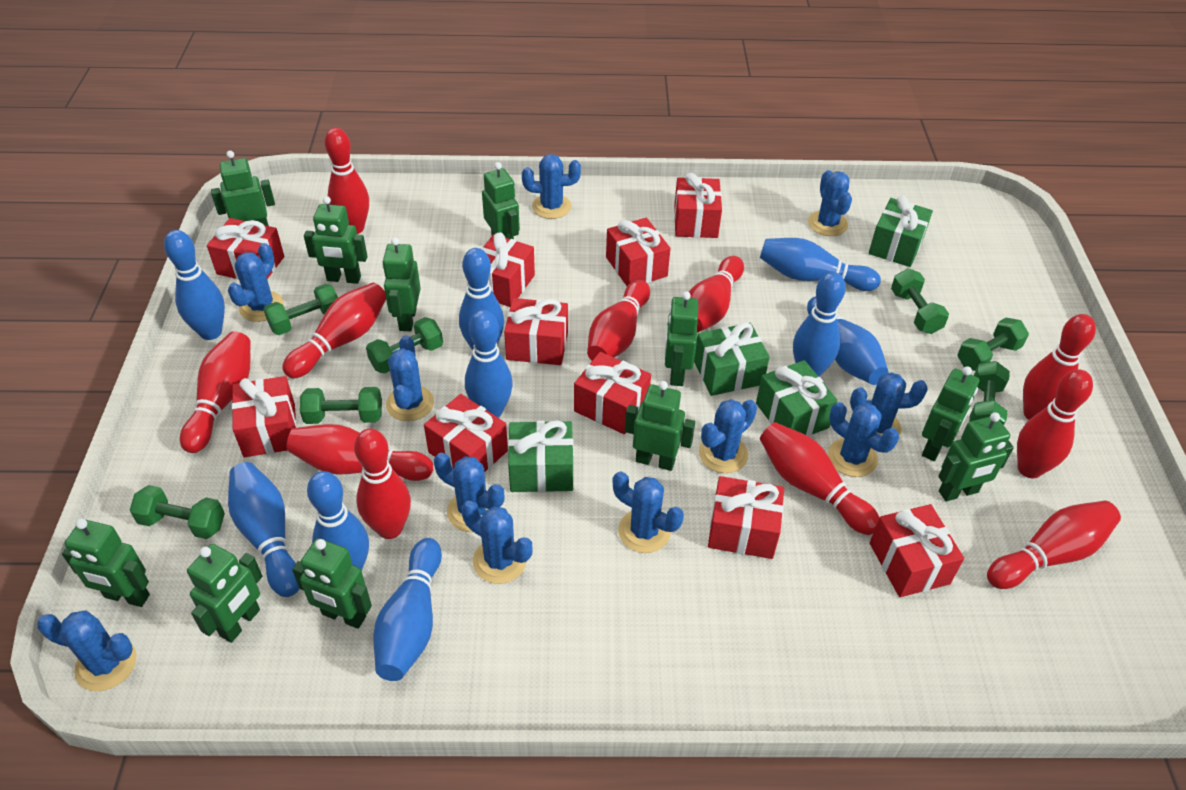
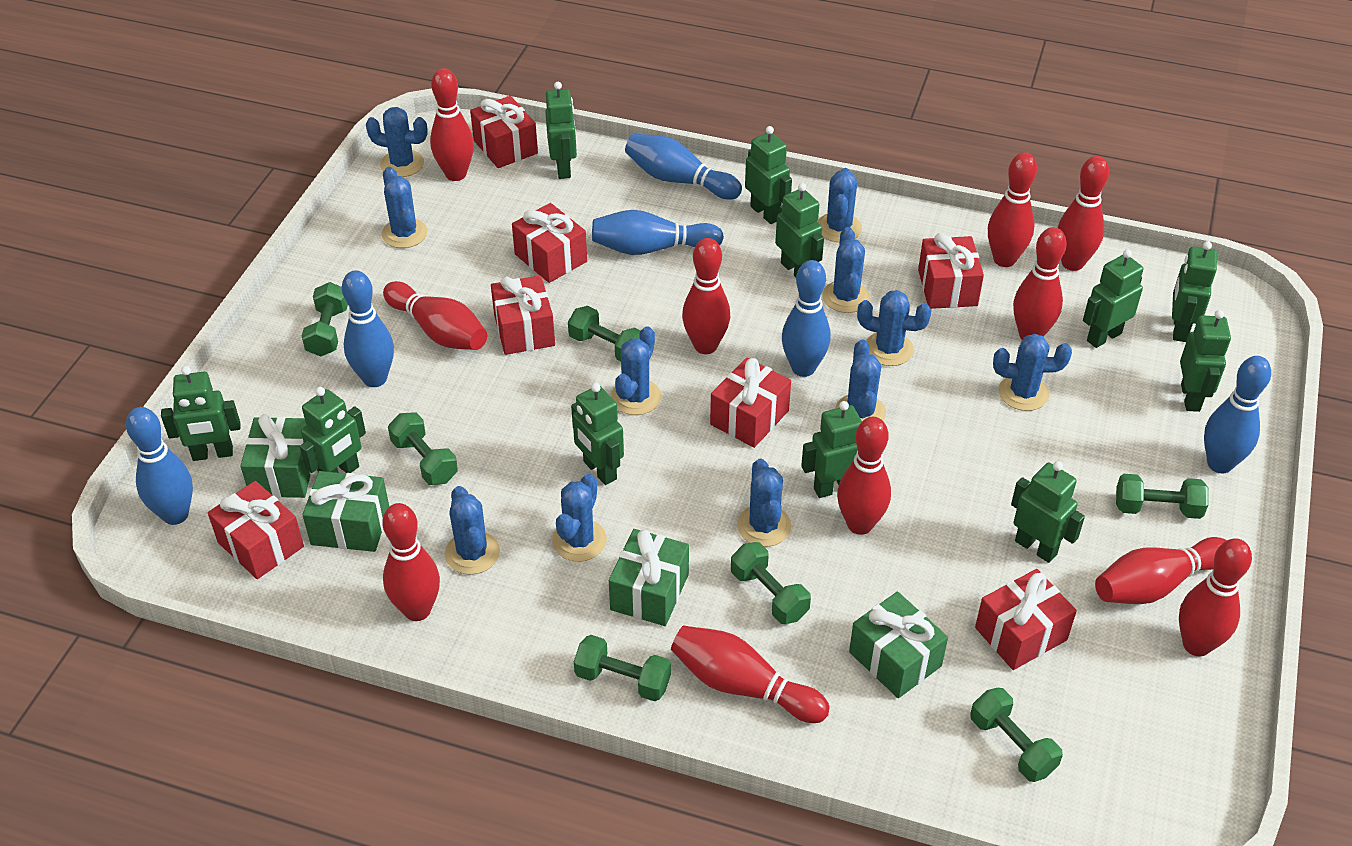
blue bowling pin: [164,230,225,340] [228,462,299,597] [307,471,369,571] [373,538,442,681] [459,248,504,350] [465,310,513,418] [760,238,881,291] [793,272,846,377] [807,296,889,385] = 9 -> [126,407,193,525] [342,271,394,387] [592,210,724,255] [625,134,742,200] [782,260,831,377] [1204,356,1271,473] = 6
red gift: [207,218,284,280] [232,376,297,457] [424,394,508,472] [481,232,535,307] [504,298,568,365] [574,352,651,434] [606,218,671,286] [674,173,722,238] [708,476,784,559] [870,504,964,597] = 10 -> [208,481,304,579] [470,96,538,168] [491,275,555,355] [512,203,587,283] [710,358,791,448] [918,233,984,309] [975,569,1077,670] = 7

